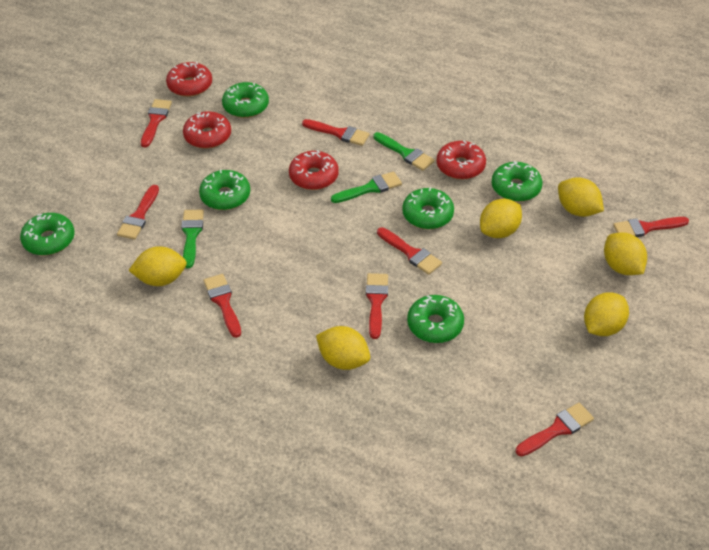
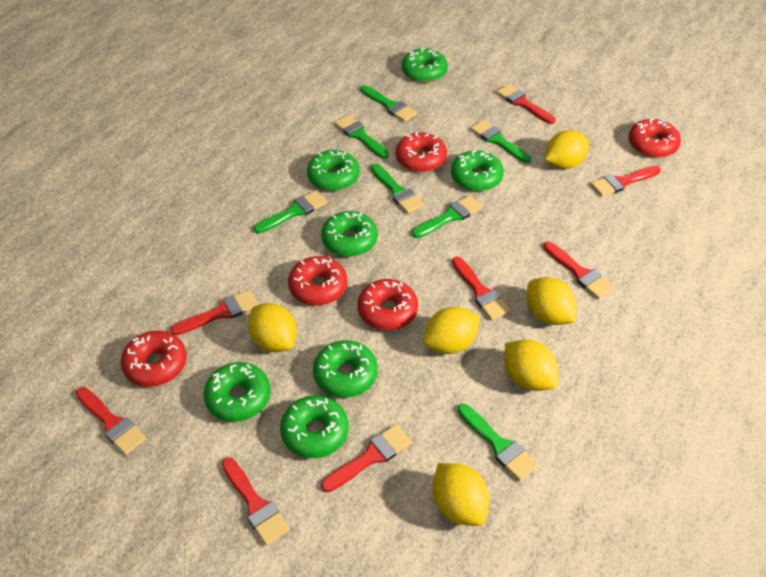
green brush: [181,210,204,268] [331,171,402,203] [374,132,435,171] = 3 -> [254,191,327,234] [335,115,389,158] [360,85,417,122] [371,164,424,214] [412,195,482,238] [457,404,538,481] [470,120,531,163] = 7
green donut: [20,213,75,255] [199,170,250,210] [222,82,269,118] [402,187,454,229] [407,295,464,343] [491,161,543,202] = 6 -> [204,362,271,422] [280,395,349,458] [307,150,359,191] [313,340,378,398] [321,211,378,257] [402,48,448,83] [451,150,504,191] = 7
red donut: [166,62,212,97] [183,111,231,149] [289,150,339,190] [437,140,486,180] = 4 -> [121,331,187,387] [288,256,347,306] [358,279,418,330] [396,132,447,172] [628,119,681,158] = 5

